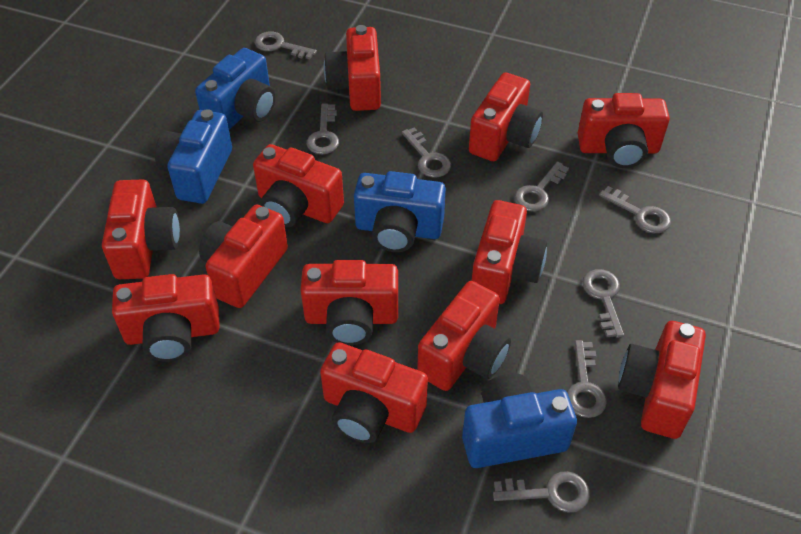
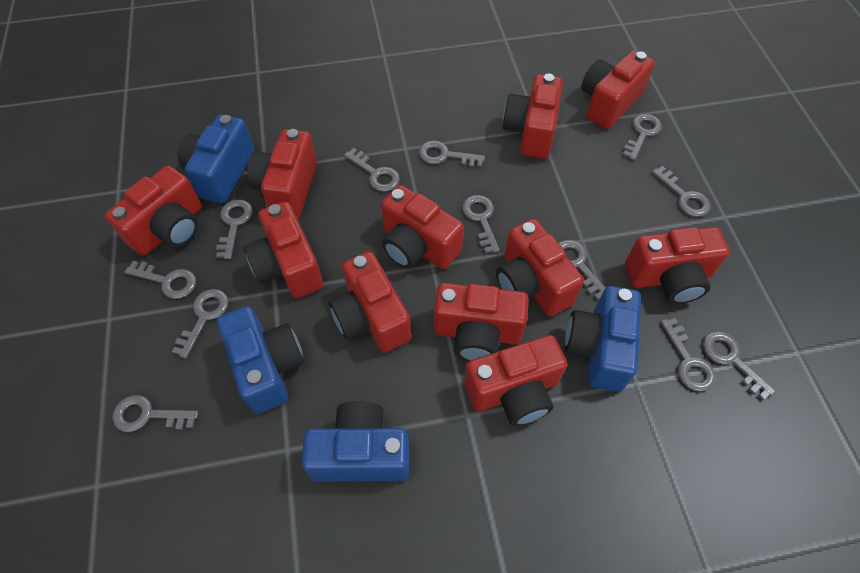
grey key: [255,32,317,59] [307,104,339,154] [402,127,451,177] [493,471,590,512] [514,161,569,212] [567,340,607,418] [582,269,624,338] [599,186,671,233] = 8 -> [112,395,199,432] [125,261,196,299] [172,289,228,359] [216,199,253,259] [344,148,400,192] [419,141,485,167] [462,195,500,254] [559,240,606,300] [623,114,662,160] [652,166,711,217] [660,318,716,392] [703,331,776,400] = 12
red camera: [102,179,180,279] [112,274,220,362] [199,205,288,308] [253,144,344,227] [301,260,398,345] [320,342,428,443] [324,25,381,111] [417,281,511,391] [469,73,543,161] [472,200,547,304] [578,93,670,168] [618,321,706,439] = 12 -> [105,166,202,256] [244,201,323,298] [247,129,317,219] [329,252,411,353] [381,185,464,269] [434,283,529,361] [464,335,567,426] [496,219,584,316] [503,74,563,159] [581,50,655,129] [625,227,730,304] = 11

